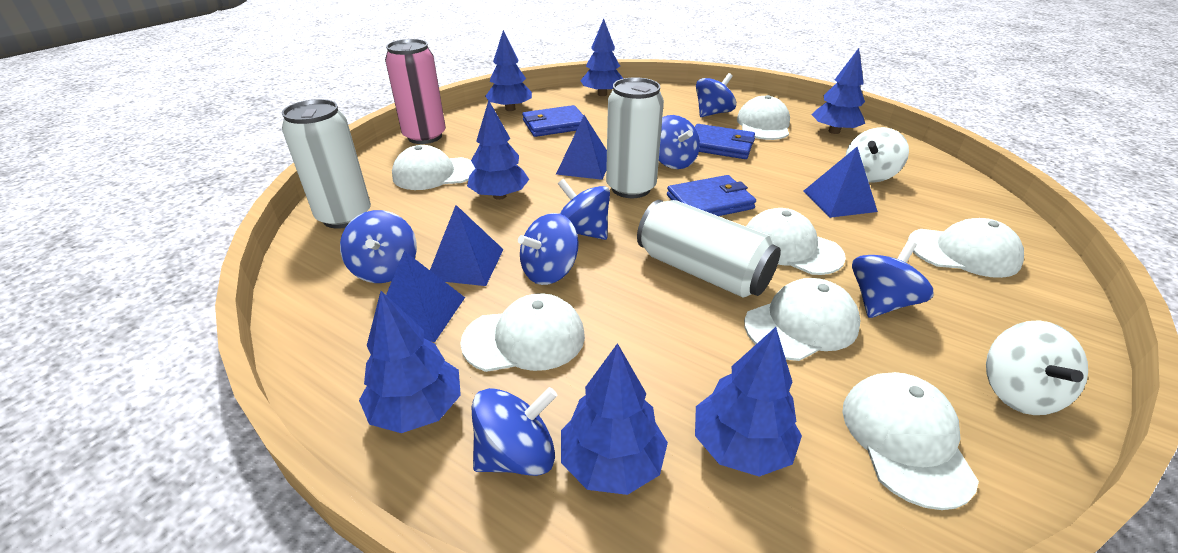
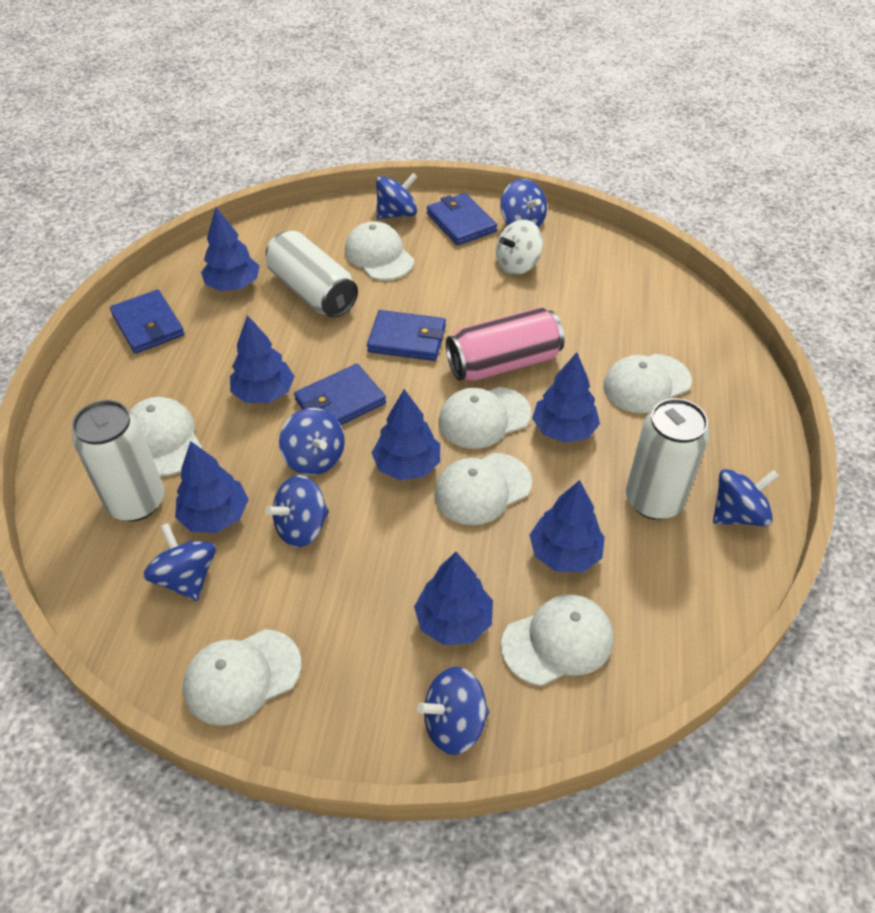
blue pyramid: [386,251,465,342] [430,205,504,286] [556,115,607,180] [803,147,878,218] = 4 -> none = 0
blue wallet: [522,105,584,137] [667,175,756,216] [695,124,755,159] = 3 -> [110,290,185,354] [294,364,386,425] [367,310,446,361] [427,193,497,245] = 4
white spinning top: [846,127,909,183] [986,321,1088,415] = 2 -> [496,220,543,275] = 1

